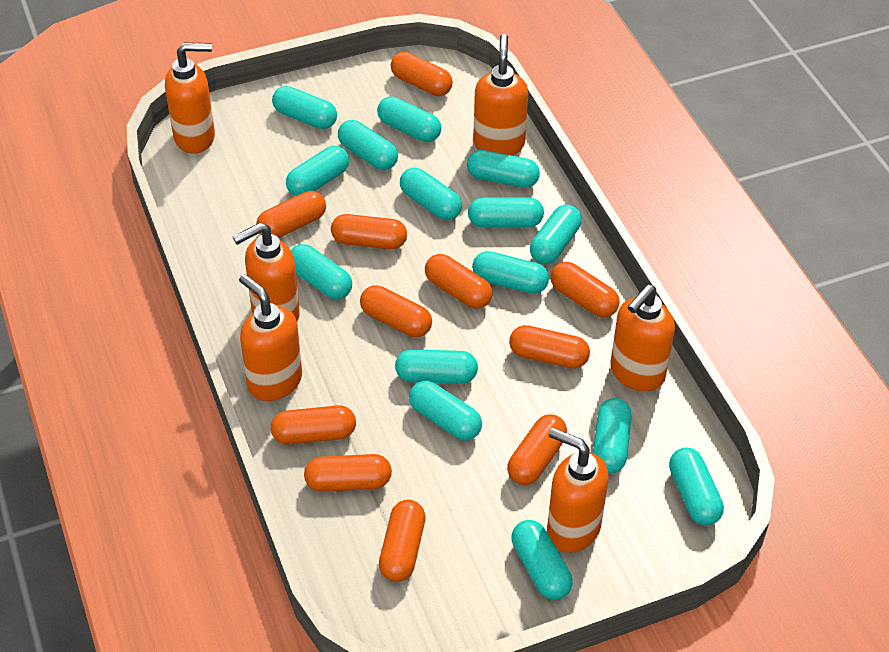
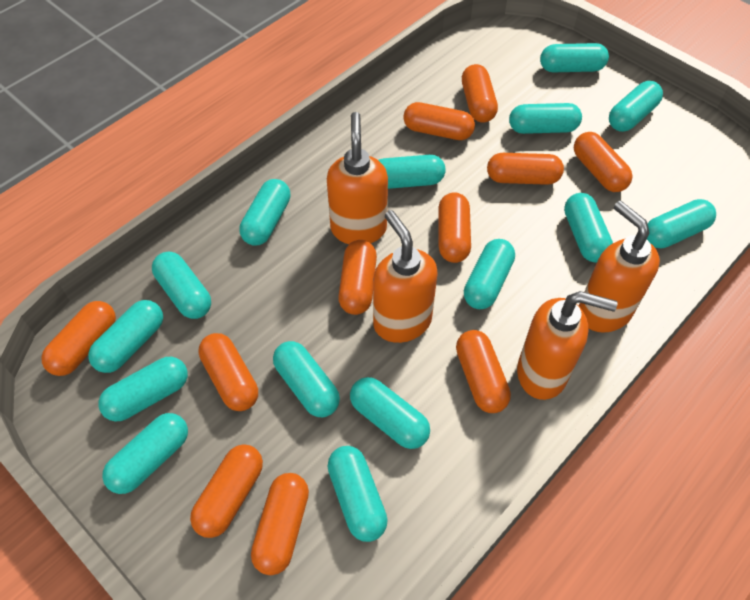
orange soap dispenser: [165,43,215,154] [233,223,300,321] [239,274,302,401] [473,34,528,156] [547,428,609,553] [610,285,675,391] = 6 -> [327,112,388,244] [373,210,438,343] [517,291,618,400] [579,201,660,333] = 4

